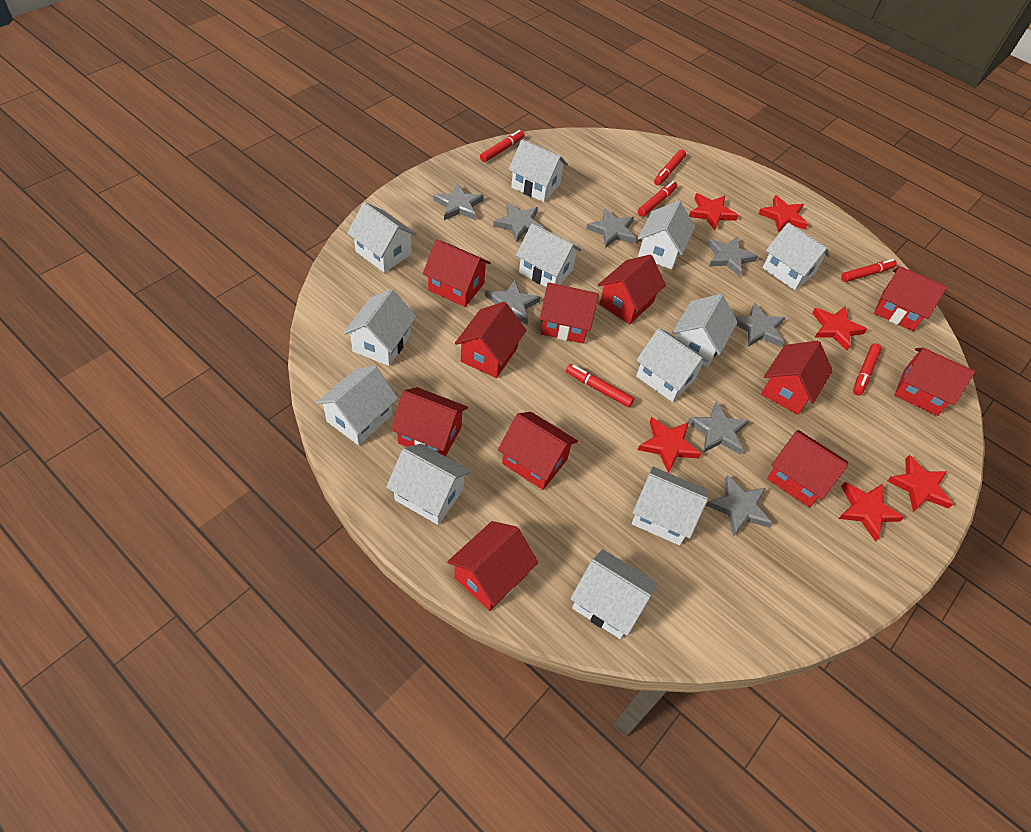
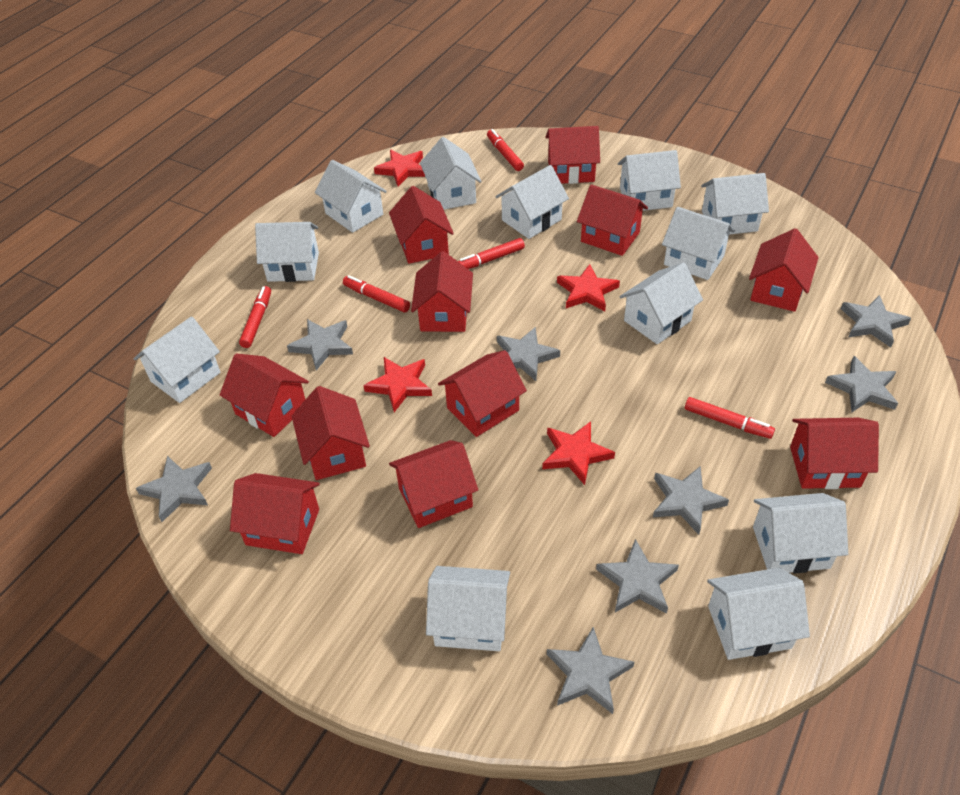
red marker: [480,130,525,162] [566,364,634,407] [638,181,677,217] [654,149,686,185] [841,259,897,282] [853,343,882,396] = 6 -> [239,286,271,348] [343,275,410,312] [458,238,525,269] [487,129,524,171] [685,397,775,439] = 5
red star: [638,417,701,473] [689,193,738,231] [758,195,808,232] [812,306,867,351] [838,482,905,541] [887,455,953,512] = 6 -> [364,357,432,412] [374,150,425,187] [542,421,615,485] [557,264,620,311] = 4

